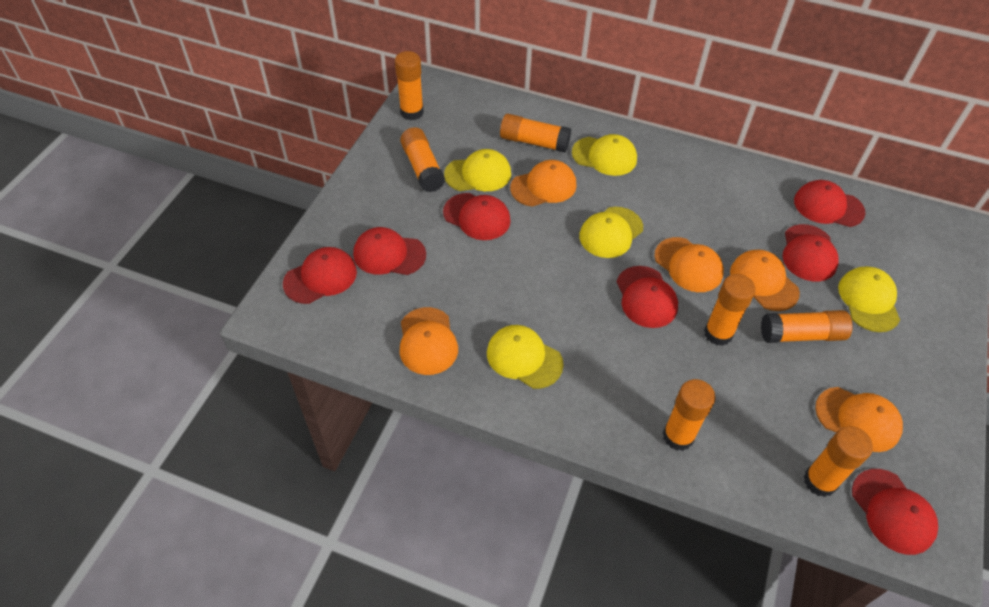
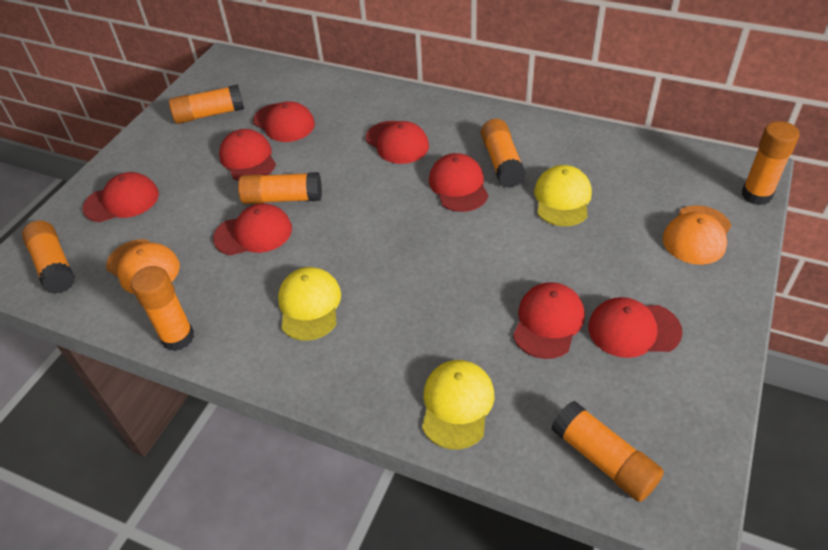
orange cap: [399,307,458,375] [510,160,577,207] [654,237,724,292] [730,250,800,311] [815,387,903,452] = 5 -> [106,239,180,294] [663,205,731,265] = 2
red cap: [283,247,357,304] [353,227,426,275] [443,193,511,240] [617,266,678,328] [783,224,839,282] [794,180,866,227] [852,469,938,555] = 7 -> [82,172,159,222] [213,203,292,255] [219,129,276,181] [253,101,315,142] [366,121,429,164] [429,153,489,212] [513,282,585,359] [588,297,683,358] = 8
yellow cap: [444,149,511,191] [487,325,564,389] [572,134,637,176] [579,207,643,258] [838,267,900,332] = 5 -> [278,267,341,341] [422,360,494,449] [534,165,592,226] = 3

